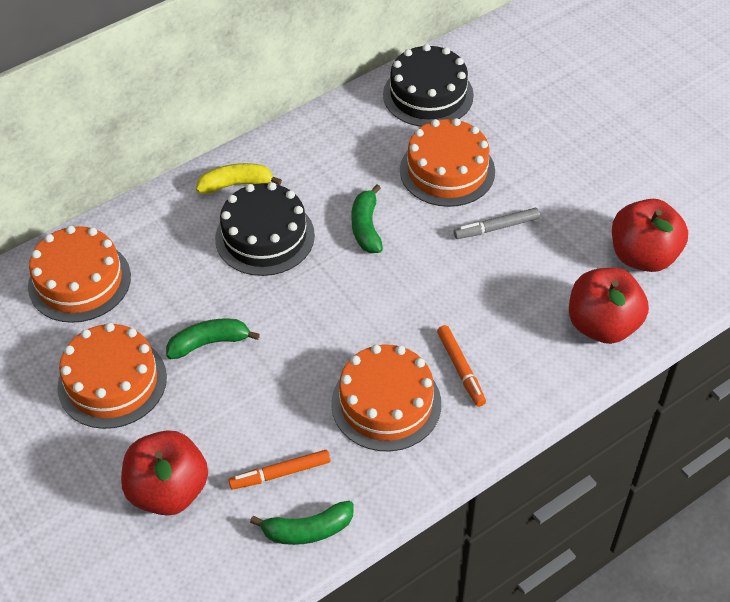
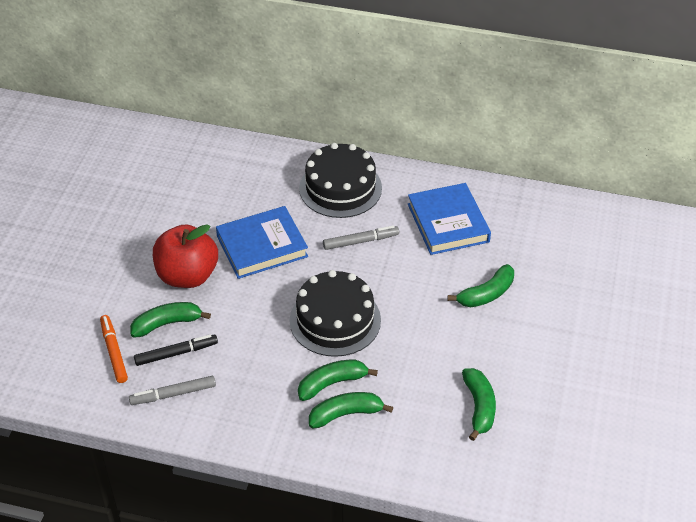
black marker: none = 0 -> [134,334,218,366] = 1
blue book: none = 0 -> [216,206,308,279] [408,183,491,255] = 2
green banana: [166,318,260,359] [250,501,354,545] [351,184,383,253] = 3 -> [130,302,211,338] [298,359,378,401] [309,392,393,428] [448,264,514,307] [462,368,496,441] = 5
grey marker: [454,208,540,239] = 1 -> [129,376,216,405] [323,226,399,250] = 2
orange cake: [28,226,131,323] [57,323,167,429] [331,345,441,451] [400,118,495,207] = 4 -> none = 0
orange marker: [228,450,330,490] [437,325,486,407] = 2 -> [100,315,128,383] = 1
red apple: [121,430,208,516] [569,268,649,344] [612,199,688,272] = 3 -> [153,224,218,288] = 1
yellow banana: [196,163,282,194] = 1 -> none = 0

